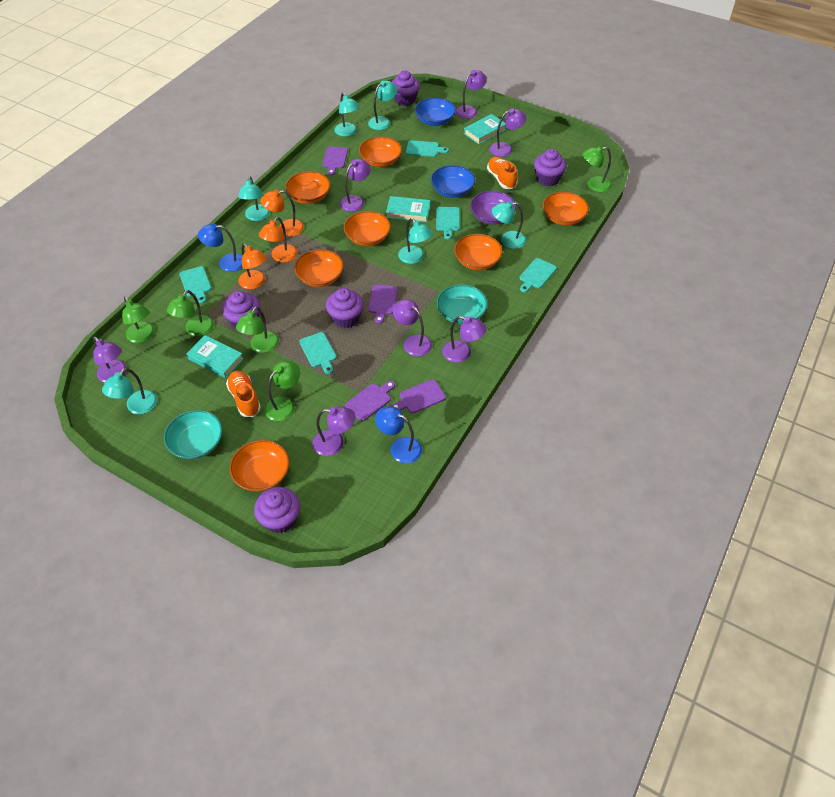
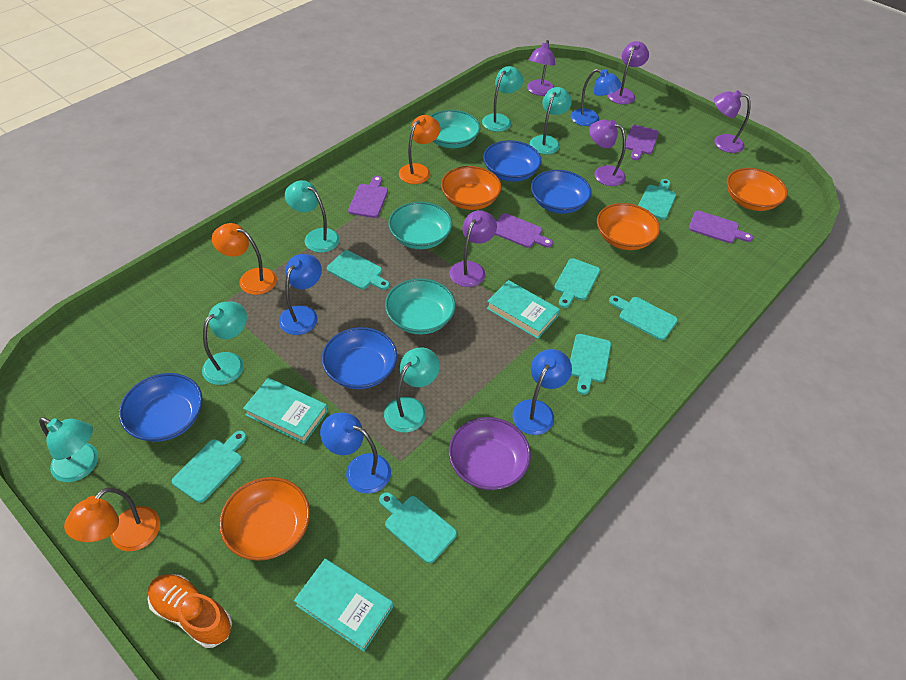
blue bowl: [415,98,456,126] [431,165,475,198] = 2 -> [119,373,203,442] [322,327,397,389] [483,140,542,182] [531,170,592,214] = 4
blue lamp: [198,223,243,272] [375,406,422,464] = 2 -> [279,254,322,335] [320,413,391,494] [512,349,572,435] [571,69,622,126] = 4
green lamp: [122,297,155,343] [167,290,214,336] [236,306,279,353] [264,361,300,421] [582,146,612,192] = 5 -> none = 0
orange bowl: [229,440,290,492] [285,171,330,204] [294,249,344,287] [344,211,391,246] [359,137,402,167] [454,234,503,270] [543,192,589,226] = 7 -> [219,477,310,561] [441,166,502,210] [597,203,660,250] [727,168,788,211] = 4
orange shoe: [226,370,261,417] [487,157,518,189] = 2 -> [148,574,232,648] = 1
purple cupcake: [222,291,260,329] [254,487,300,533] [326,288,364,328] [392,70,420,106] [534,149,567,186] = 5 -> none = 0
purple lamp: [93,336,127,382] [312,406,356,456] [340,159,371,212] [393,299,432,357] [442,316,487,363] [455,70,487,119] [490,108,527,157] = 7 -> [449,210,497,287] [527,40,556,96] [589,120,626,186] [607,41,649,104] [714,90,751,153] = 5
turquoise bowl: [164,410,223,459] [437,284,488,324] = 2 -> [385,278,456,334] [388,202,452,249] [431,110,480,148] = 3
turquoise cutting board: [180,266,212,303] [299,332,337,374] [406,140,449,157] [436,207,460,239] [520,258,557,292] = 5 -> [172,431,247,503] [327,250,390,290] [379,492,457,564] [554,258,600,308] [570,334,611,395] [609,296,678,340] [638,179,676,219] = 7

